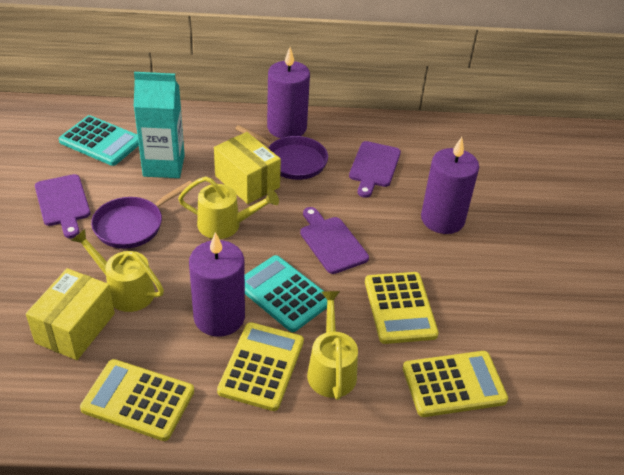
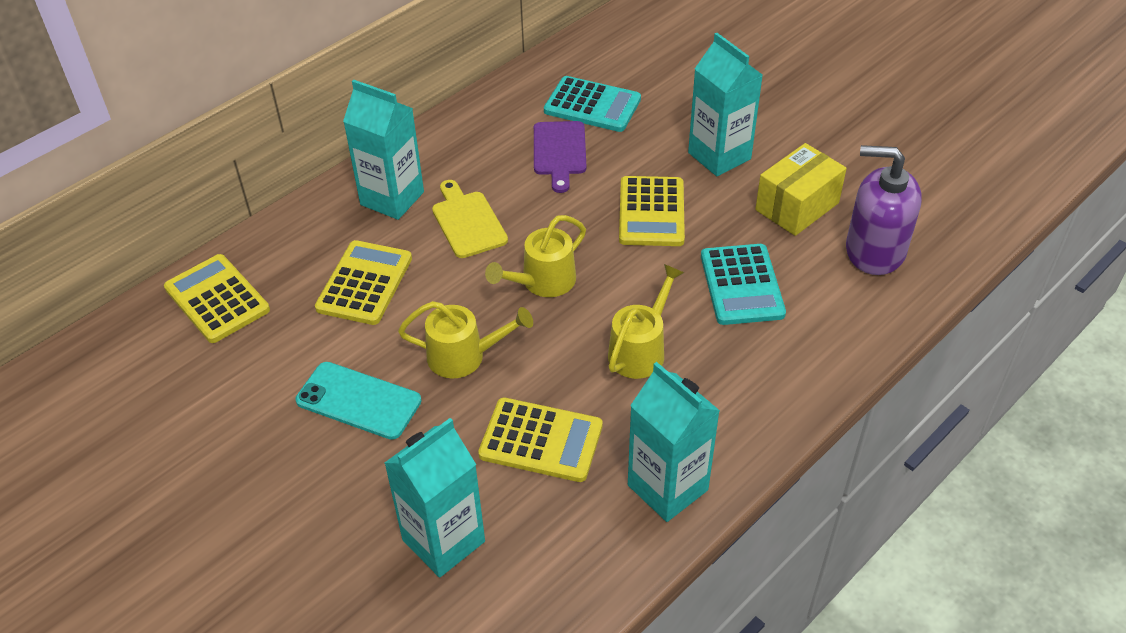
purple candle: [189,232,245,337] [267,47,310,138] [421,137,479,234] = 3 -> none = 0
purple cutting board: [35,174,90,238] [300,207,369,274] [349,141,401,198] = 3 -> [534,121,586,193] = 1
purple pan: [91,181,192,249] [235,125,328,180] = 2 -> none = 0
purple soap dispenser: none = 0 -> [846,145,922,275] = 1
turquoise carton: [134,72,185,178] = 1 -> [343,80,424,220] [385,418,485,578] [628,362,720,522] [688,33,763,176] = 4
turquoise phone: none = 0 -> [295,362,422,440] = 1
yellow box: [26,268,115,360] [214,132,281,204] = 2 -> [755,143,847,236] = 1
yellow cutting board: none = 0 -> [432,180,508,258] = 1

